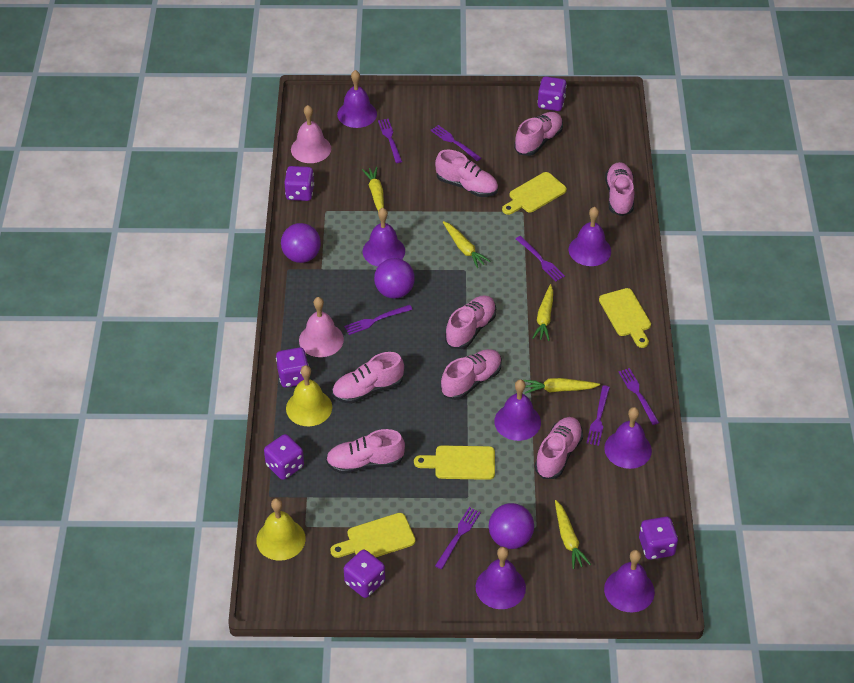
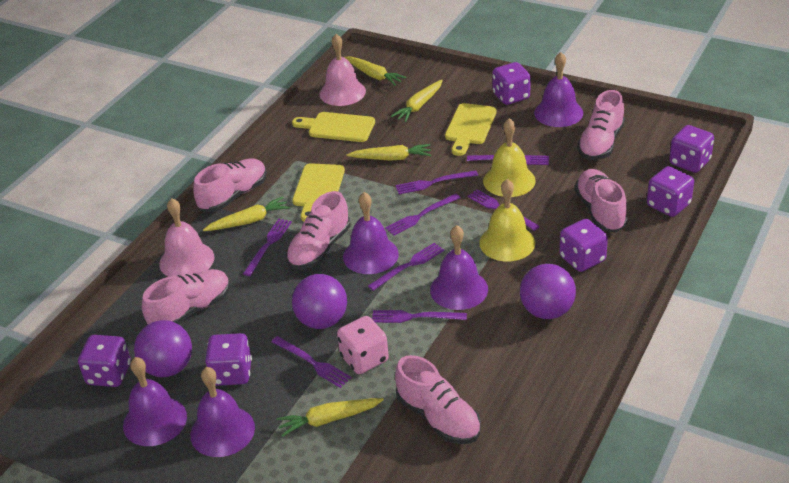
pink dice: none = 0 -> [337,316,389,374] = 1
pink shoe: [326,429,405,474] [332,352,404,404] [435,150,498,197] [441,349,502,400] [445,295,496,349] [514,112,563,156] [535,417,583,479] [605,162,634,216] = 8 -> [142,269,230,324] [193,158,267,212] [286,191,350,270] [395,355,481,444] [575,169,628,233] [577,90,625,160] = 6
purple bell: [337,70,377,128] [363,208,405,267] [476,547,526,609] [494,379,541,441] [569,207,611,266] [604,407,652,469] [604,550,655,612] = 7 -> [123,357,187,446] [190,367,255,457] [343,192,399,274] [430,225,488,310] [534,52,583,127] = 5
purple fork: [344,305,412,335] [378,119,402,163] [430,125,481,161] [435,507,481,569] [516,236,565,281] [587,385,610,446] [619,368,659,425] = 7 -> [243,219,292,276] [271,336,351,388] [368,243,444,291] [372,310,467,323] [385,194,460,236] [395,170,478,195] [467,155,549,165] [467,189,540,231] = 8
yellow cutting board: [330,513,415,558] [414,446,495,480] [502,172,567,215] [599,288,651,348] = 4 -> [292,112,375,142] [292,163,345,221] [445,103,496,156] = 3

